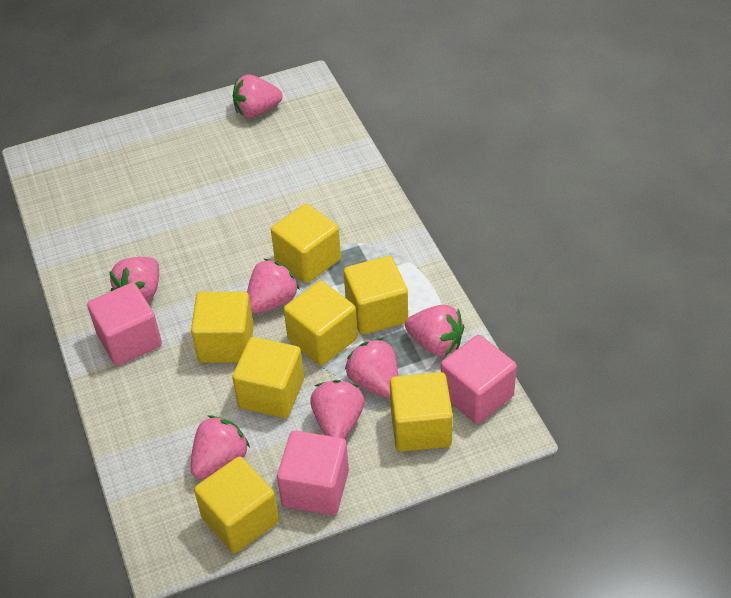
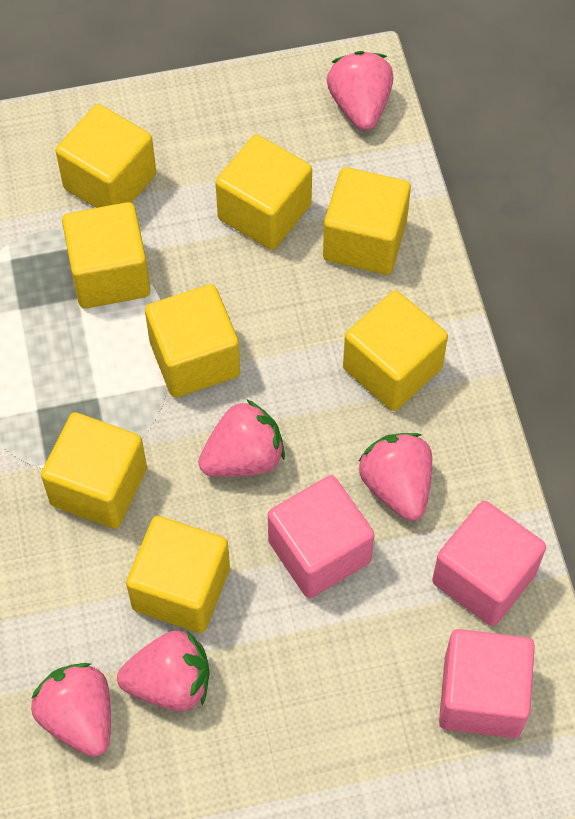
pink strawberry: [109,257,159,302] [191,415,250,479] [233,75,283,118] [247,259,300,314] [310,380,365,439] [345,338,398,398] [405,305,464,356] = 7 -> [31,663,111,757] [117,630,210,711] [198,399,285,477] [327,51,394,130] [358,433,432,521] = 5
yellow cube: [191,291,254,363] [194,457,279,553] [232,337,304,418] [271,204,341,283] [284,281,358,366] [344,256,408,335] [390,372,453,452] = 7 -> [41,412,147,529] [56,104,156,208] [62,202,151,308] [126,516,230,633] [145,284,240,398] [215,135,312,250] [323,167,411,275] [343,291,448,411] = 8

